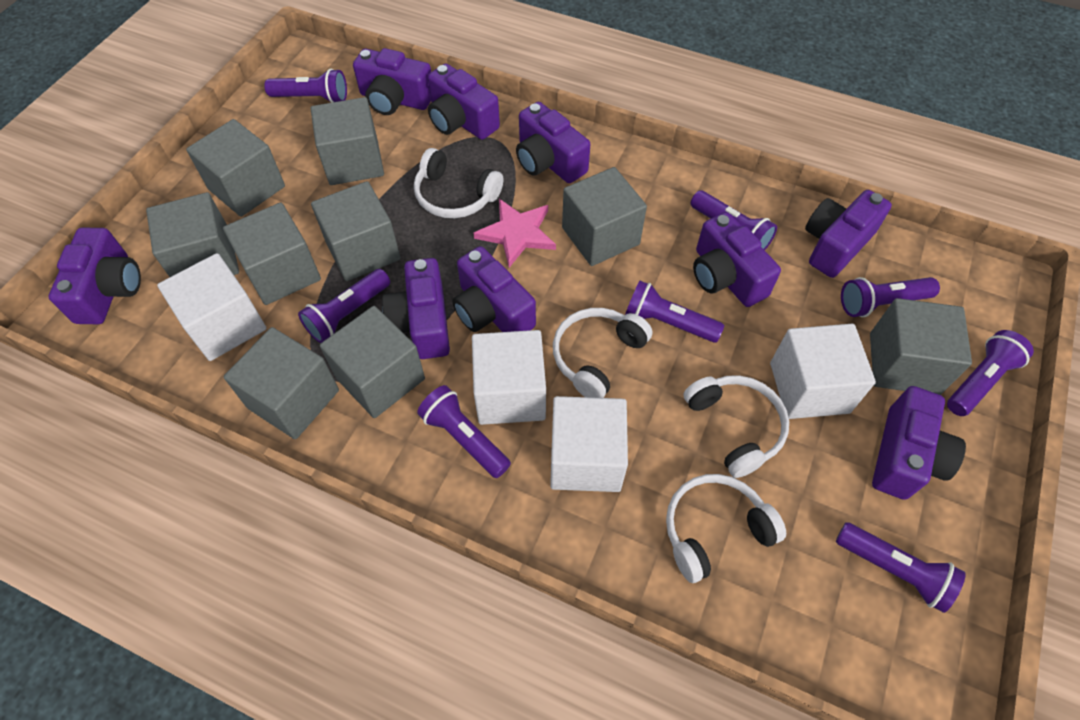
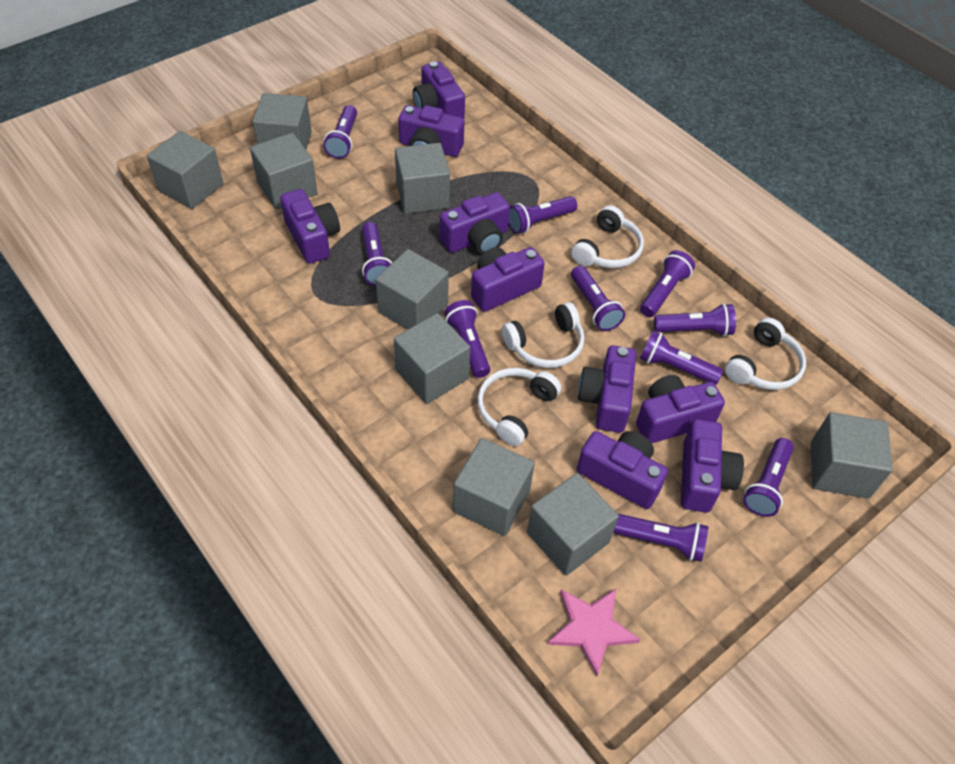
purple flashlight: [264,69,347,103] [298,269,390,343] [417,385,511,478] [625,281,724,343] [690,190,777,250] [836,522,966,613] [841,277,940,317] [947,330,1034,416] = 8 -> [323,105,357,159] [362,222,392,286] [444,300,490,378] [509,196,577,234] [571,266,625,331] [613,514,708,562] [640,250,695,317] [640,331,723,385] [654,303,736,336] [743,438,794,517] = 10
white cube: [157,253,267,361] [472,330,546,425] [550,396,628,492] [770,324,876,419] = 4 -> none = 0

